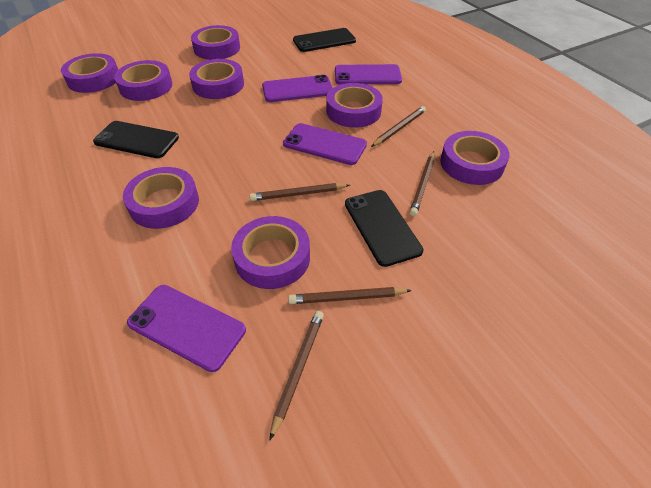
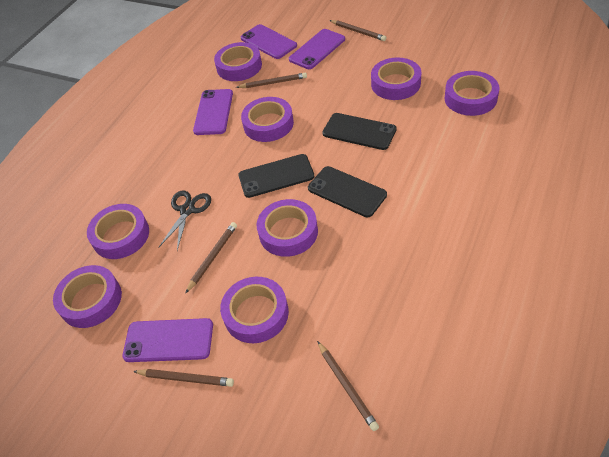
black scissors: none = 0 -> [158,190,211,251] = 1

